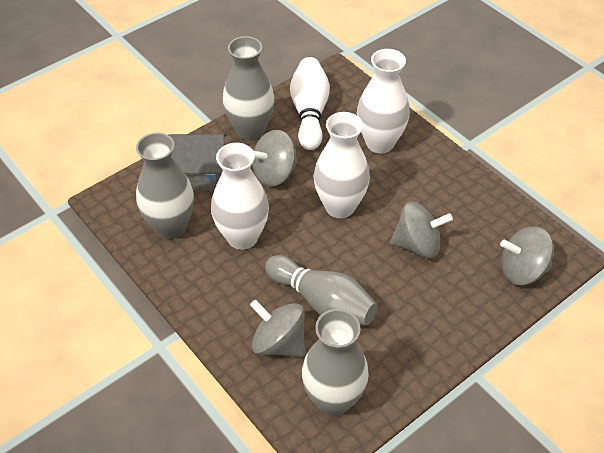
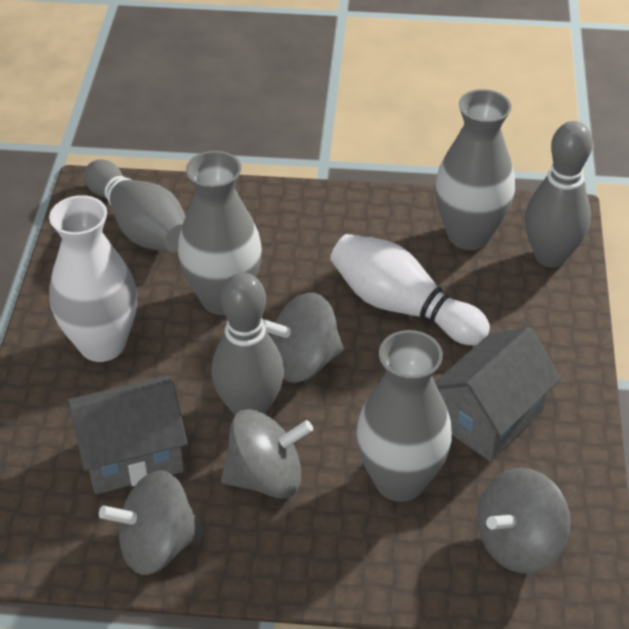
grey bowling pin: [265,255,378,325] = 1 -> [84,159,186,253] [212,272,284,415] [525,121,593,267] = 3
grey house: [168,134,227,191] = 1 -> [67,376,188,494] [435,327,561,461] = 2
white vase: [211,143,269,250] [314,112,370,218] [357,49,410,154] = 3 -> [49,195,137,362] = 1

